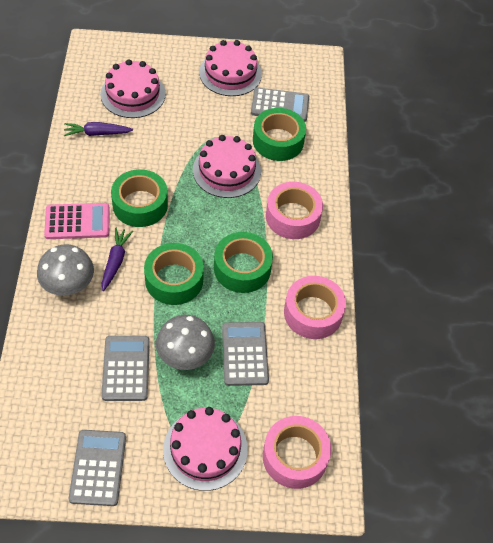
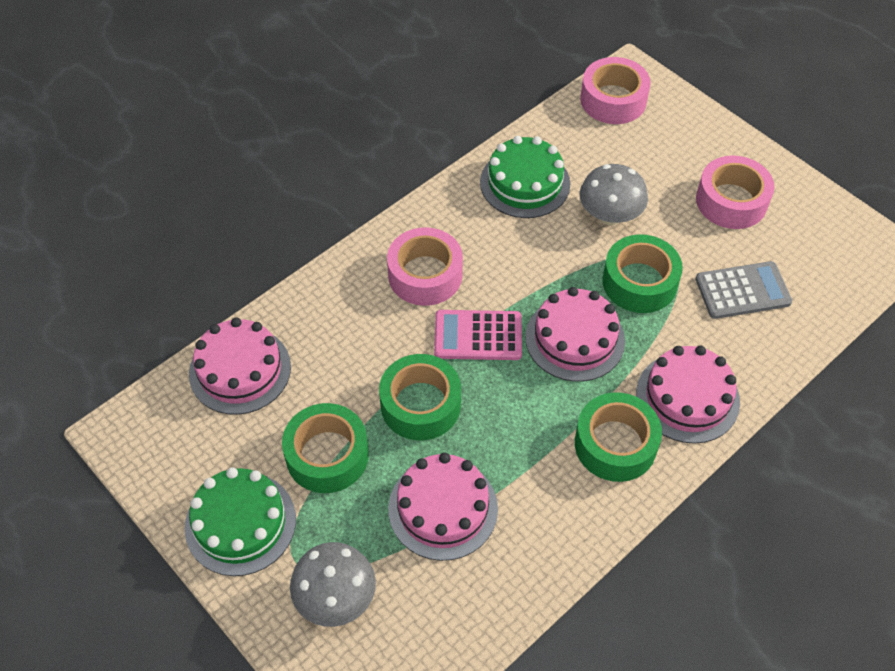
green cake: none = 0 -> [185,467,296,576] [480,136,570,218] = 2
grey calculator: [69,430,126,506] [101,336,150,401] [222,322,269,386] [251,87,309,122] = 4 -> [695,261,792,319] = 1
purple carrot: [64,122,133,136] [102,227,133,291] = 2 -> none = 0

